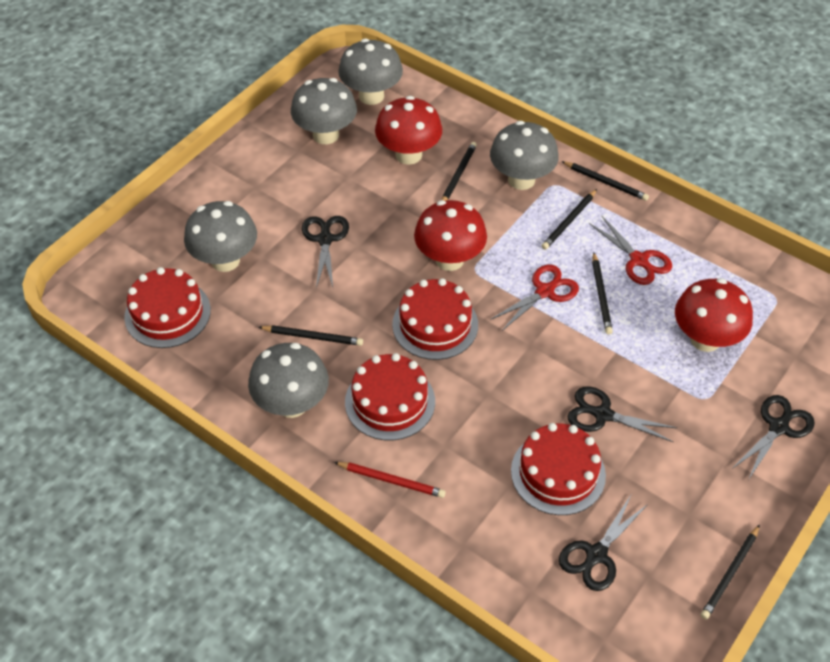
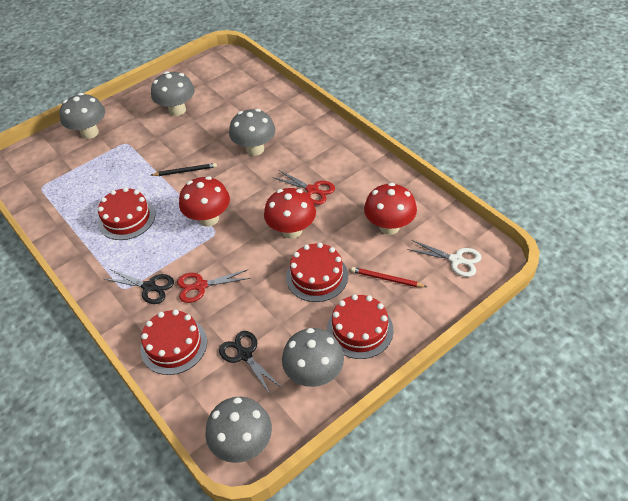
black pencil: [259,325,363,346] [442,142,477,201] [542,189,597,250] [561,161,649,201] [592,252,613,334] [701,524,760,620] = 6 -> [151,163,217,176] = 1
black scissors: [302,216,349,288] [559,495,648,591] [567,386,677,442] [732,395,815,480] = 4 -> [105,269,174,304] [219,331,282,394] = 2
white scissors: none = 0 -> [407,240,482,277] = 1

